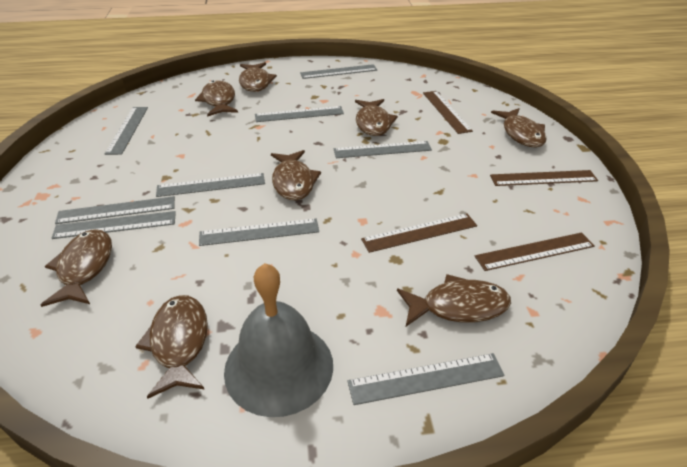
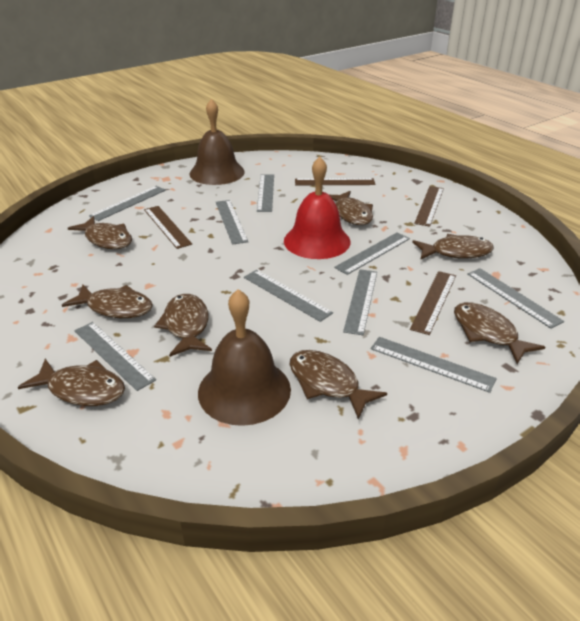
brown bell: none = 0 -> [190,99,245,185] [198,289,291,426] = 2
grey bell: [224,263,333,417] = 1 -> none = 0
red bell: none = 0 -> [284,157,351,259] = 1

